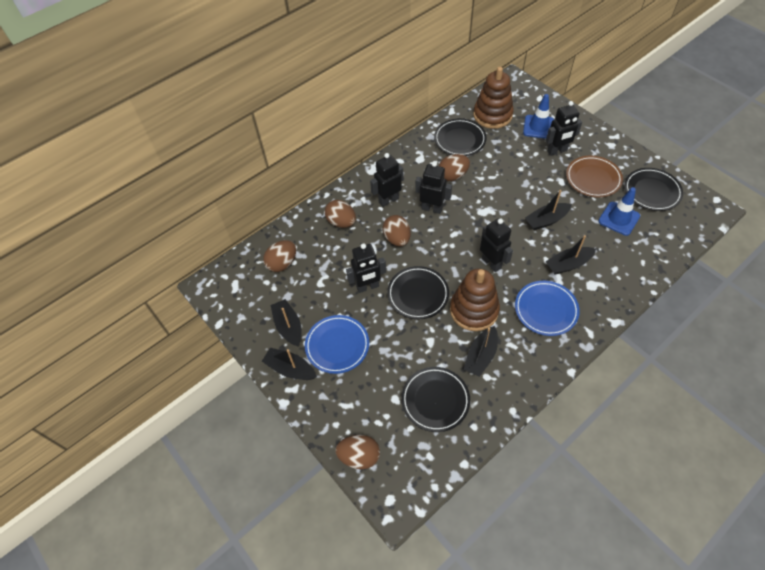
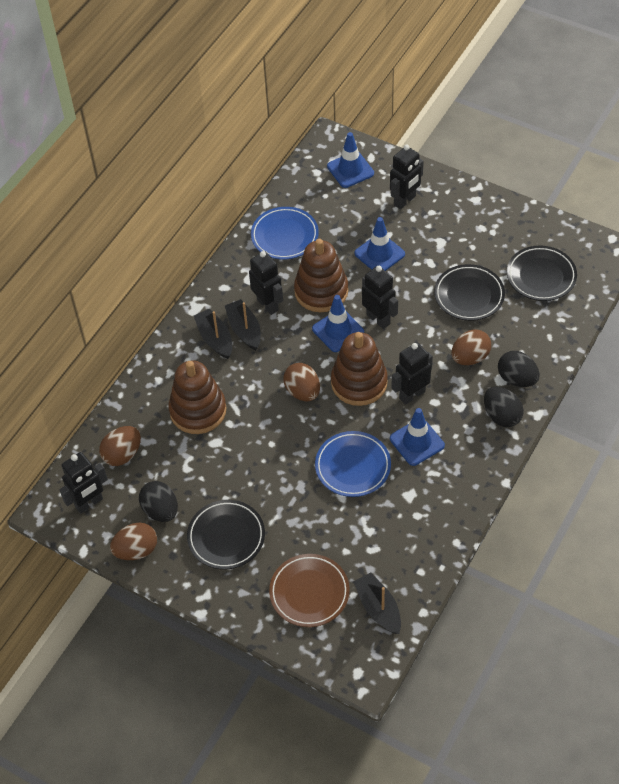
black boat: [262,348,317,380] [270,299,302,347] [464,326,498,377] [525,190,572,230] [546,235,596,275] = 5 -> [194,309,232,359] [225,299,261,350] [354,573,401,634] = 3
black egg: none = 0 -> [139,481,178,522] [484,387,524,427] [498,351,540,387] = 3
black plate: [387,266,449,319] [401,367,470,432] [434,119,487,156] [624,168,683,211] = 4 -> [187,500,265,570] [434,264,505,321] [507,246,577,301] = 3
blue traffic cone: [523,94,555,139] [598,187,640,236] = 2 -> [312,295,364,352] [327,132,374,188] [354,217,405,271] [390,408,445,466] = 4
brown egg: [263,240,296,272] [325,200,356,228] [335,435,380,469] [383,215,411,246] [439,154,470,181] = 5 -> [99,426,141,466] [110,522,157,560] [283,363,320,401] [451,330,491,365] = 4
brown stacking toy: [450,269,500,331] [473,67,514,129] = 2 -> [169,360,226,434] [294,239,348,312] [331,332,388,406] = 3

